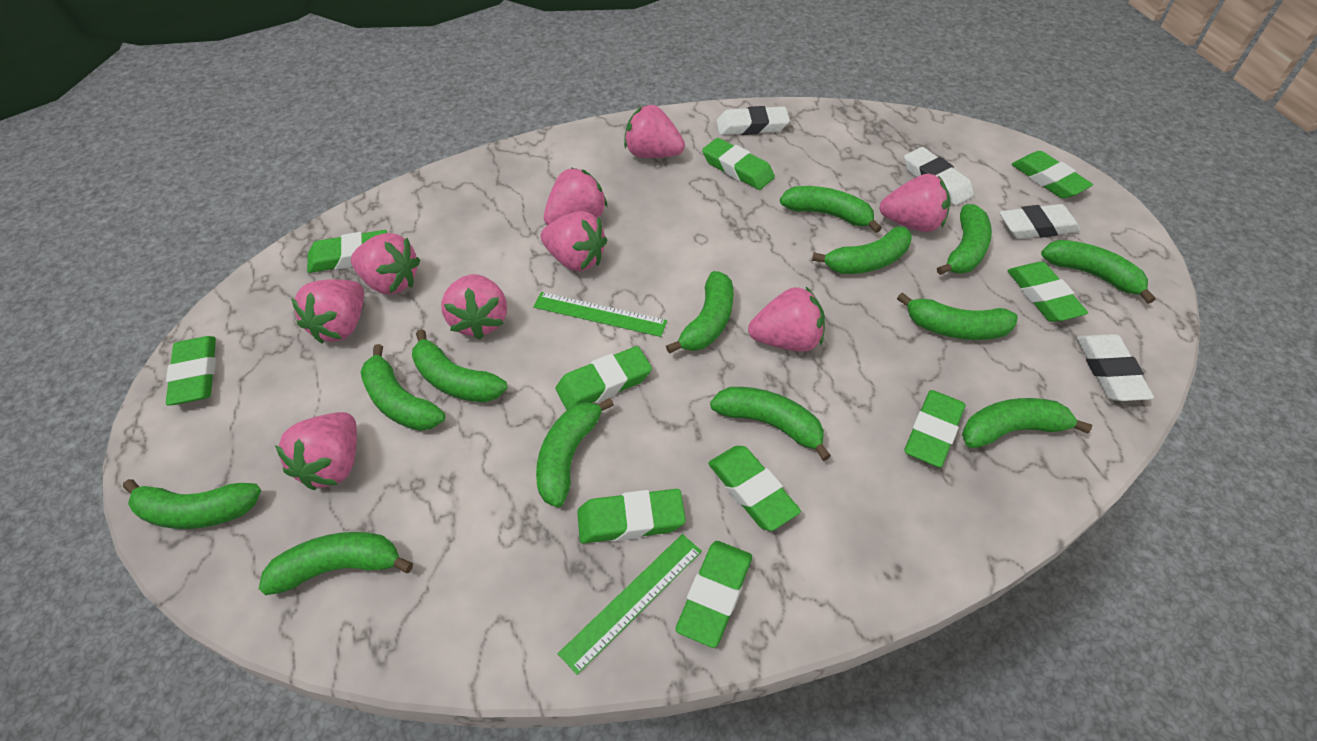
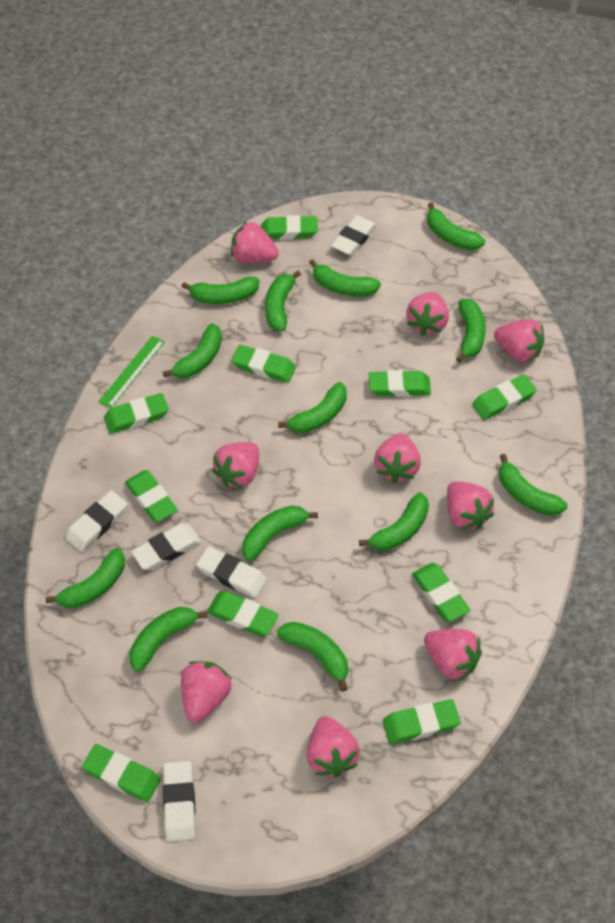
green ruler: [533,292,667,337] [558,534,702,675] = 2 -> [99,336,165,408] = 1
white eraser: [716,106,790,135] [904,147,974,206] [999,204,1081,239] [1077,334,1154,401] = 4 -> [65,490,127,552] [131,523,201,570] [163,761,196,842] [196,546,267,598] [331,215,377,256] = 5

